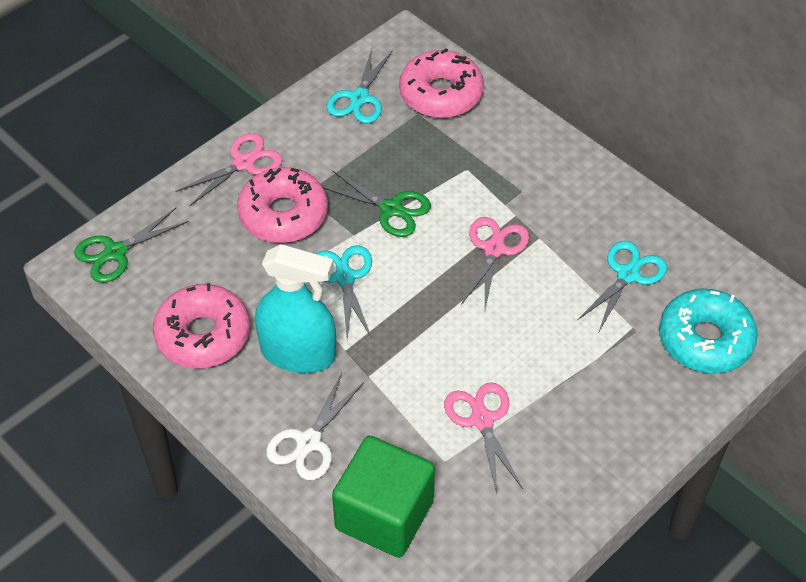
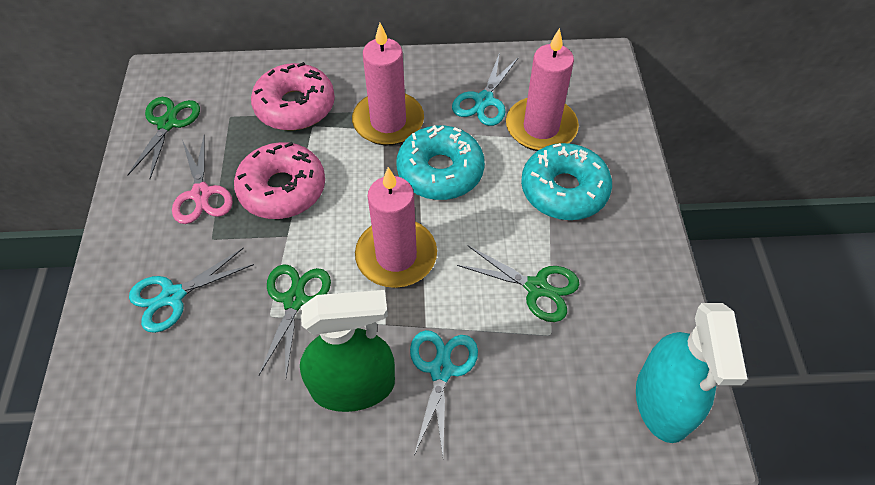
green cube: [332,436,435,558] = 1 -> none = 0
green scissors: [74,208,188,283] [323,170,431,237] = 2 -> [128,97,200,179] [259,264,331,377] [457,245,579,322] = 3
green spray bottle: none = 0 -> [300,290,395,412] = 1
pink candle: none = 0 -> [352,23,424,145] [355,167,437,288] [506,28,579,151] = 3
pink donut: [153,283,250,368] [237,167,328,243] [399,48,484,118] = 3 -> [234,142,325,219] [251,62,335,130] = 2
pink scissors: [176,133,283,207] [444,382,523,493] [461,217,529,309] = 3 -> [172,136,233,224] = 1
turquoise donut: [659,289,758,373] = 1 -> [396,125,485,200] [521,143,612,220] = 2
white scissors: [266,373,364,480] = 1 -> none = 0

